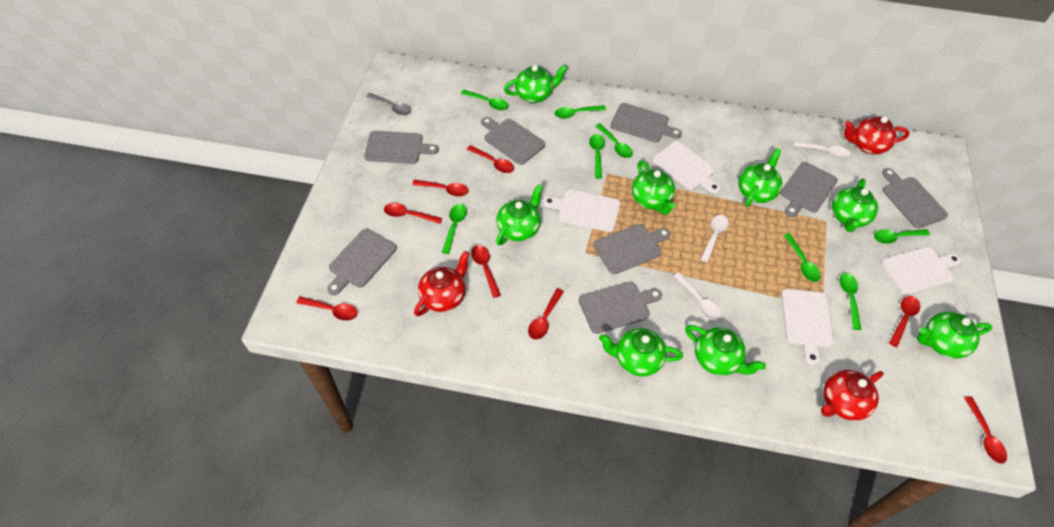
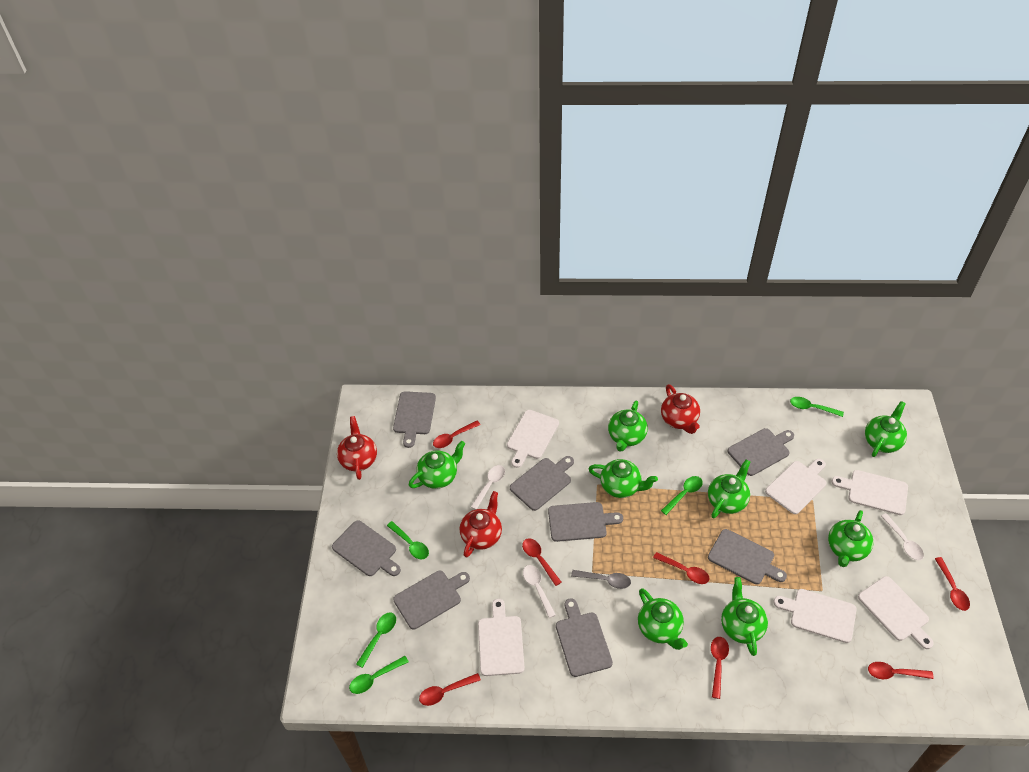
green spoon: [442,204,467,254] [461,90,509,110] [555,105,606,119] [589,134,605,179] [595,123,633,158] [784,233,821,282] [839,273,862,330] [874,229,930,244] = 8 -> [349,656,409,694] [356,612,396,668] [387,521,429,559] [661,476,703,515] [790,397,844,417] = 5
red spoon: [296,296,358,321] [384,203,442,224] [412,180,468,197] [467,145,514,173] [471,245,501,298] [528,288,564,340] [889,296,920,347] [964,396,1007,464] = 8 -> [419,673,481,706] [433,421,481,448] [522,538,562,586] [653,552,710,584] [711,637,729,699] [868,662,934,679] [935,557,970,611] = 7
white cutting board: [543,189,620,232] [653,141,721,194] [781,289,834,365] [881,247,961,295] = 4 -> [478,599,524,676] [507,410,559,468] [765,459,827,514] [773,589,857,643] [832,470,908,515] [858,576,934,649] = 6

